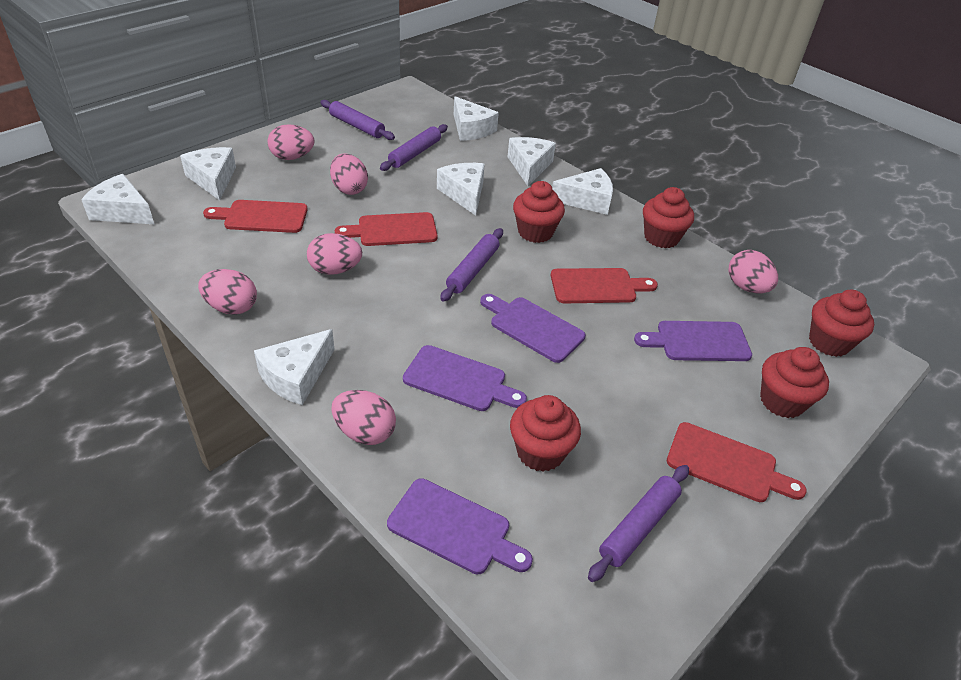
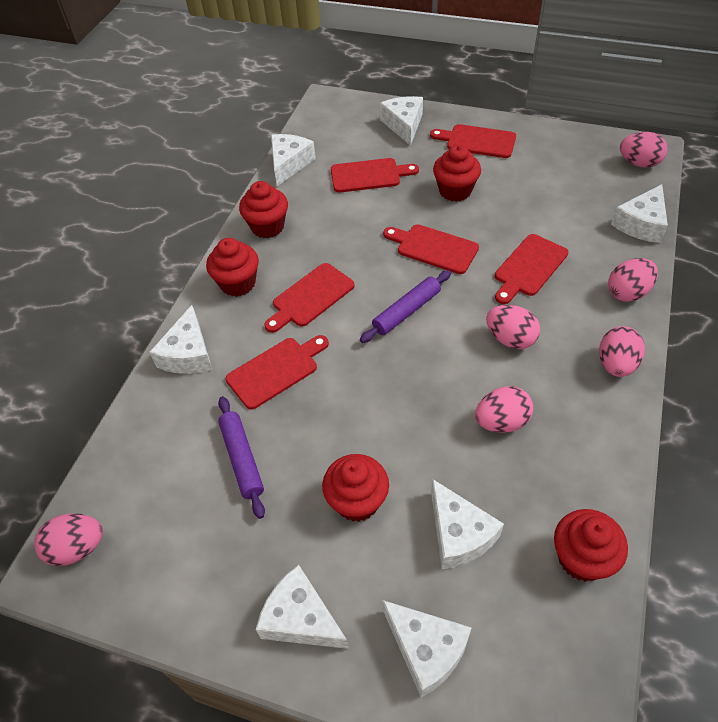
purple cutting board: [387,478,533,574] [403,345,527,411] [480,294,586,363] [634,321,752,361] = 4 -> none = 0
purple rolling pin: [320,100,395,140] [380,124,448,171] [440,228,503,302] [588,465,689,582] = 4 -> [218,396,265,519] [360,270,451,343] = 2
red cutting board: [203,200,308,233] [335,212,437,246] [551,268,658,303] [667,422,807,502] = 4 -> [226,335,329,409] [264,263,355,333] [331,158,419,193] [383,224,479,274] [430,124,516,158] [495,234,568,304] = 6

